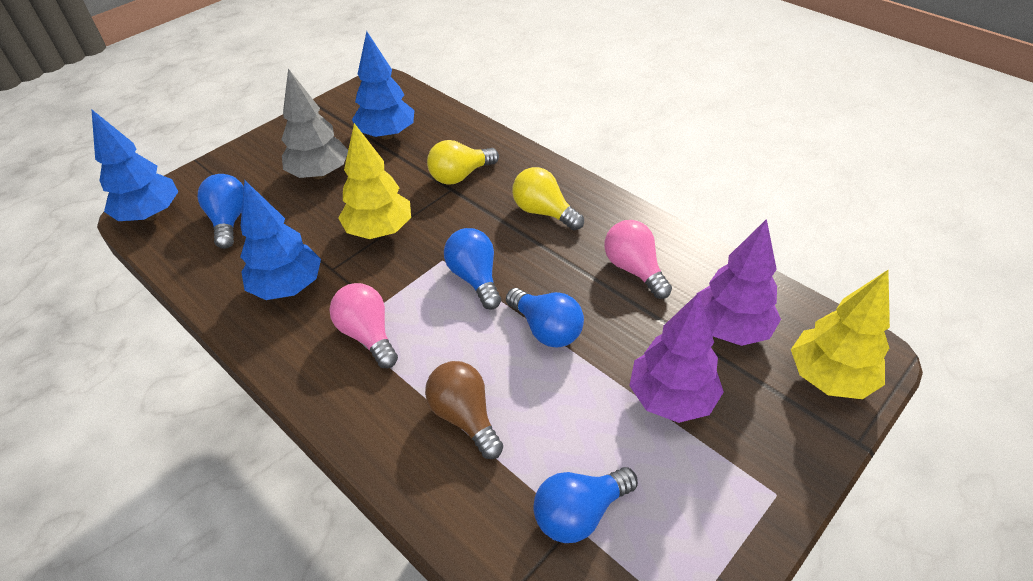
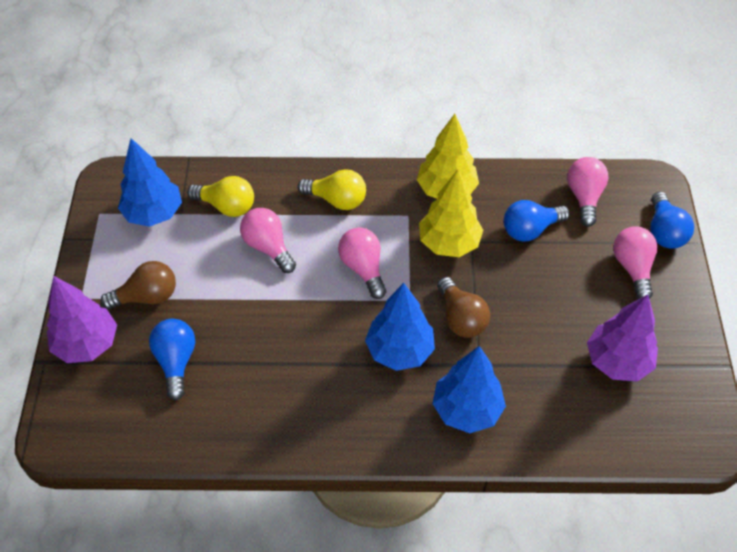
blue light bulb: [198,174,244,249] [444,228,501,310] [506,288,584,348] [533,467,638,543] = 4 -> [149,319,195,400] [504,200,570,242] [650,192,694,249] = 3
brown light bulb: [425,361,503,459] = 1 -> [100,261,176,310] [437,277,490,338] = 2
grey tree: [281,69,348,179] = 1 -> none = 0
pink light bulb: [330,283,398,368] [604,220,672,299] = 2 -> [240,208,296,273] [338,227,386,299] [567,157,609,227] [613,226,657,299] = 4

